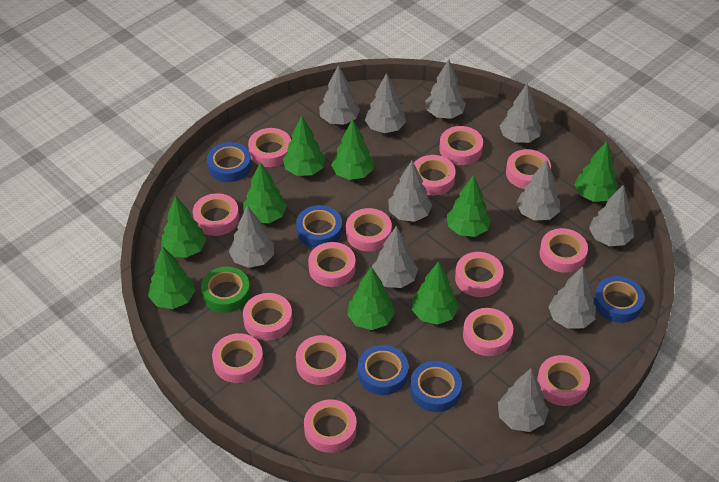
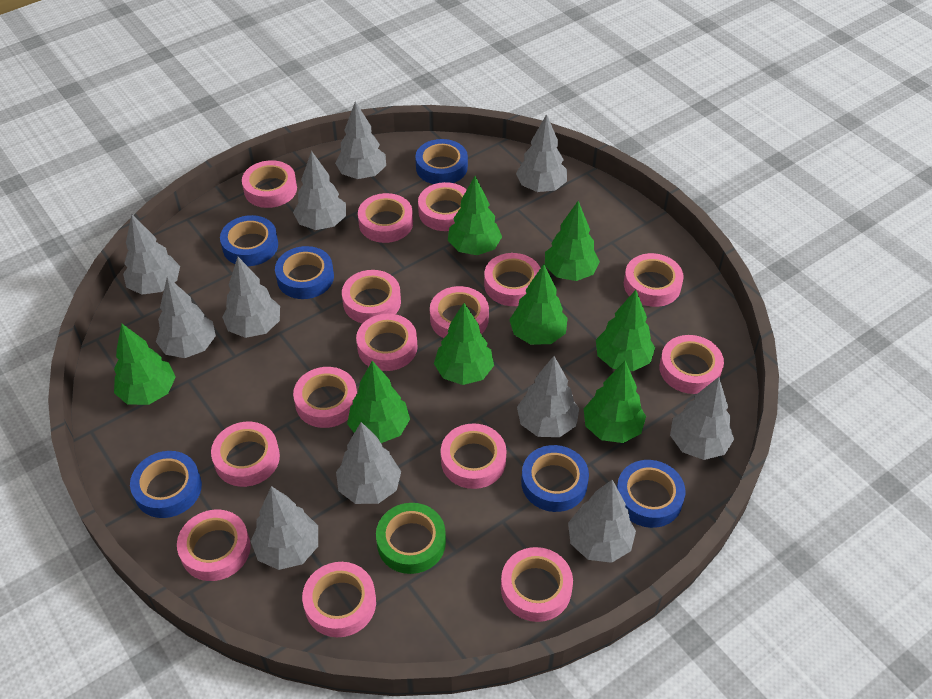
blue tape: [207,142,252,182] [296,205,342,248] [358,345,408,395] [410,361,462,412] [594,276,645,323] = 5 -> [130,451,202,518] [220,215,278,266] [275,246,334,299] [415,139,468,184] [521,445,589,512] [617,460,686,528] = 6
green tree: [148,246,195,309] [161,196,207,258] [243,162,287,223] [283,116,325,176] [331,119,374,180] [347,267,395,330] [412,261,459,325] [447,175,491,237] [574,141,618,202] = 9 -> [114,324,176,405] [347,361,410,443] [434,303,494,385] [448,176,502,255] [509,264,568,345] [545,201,600,281] [584,361,646,443] [596,290,655,371] = 8

